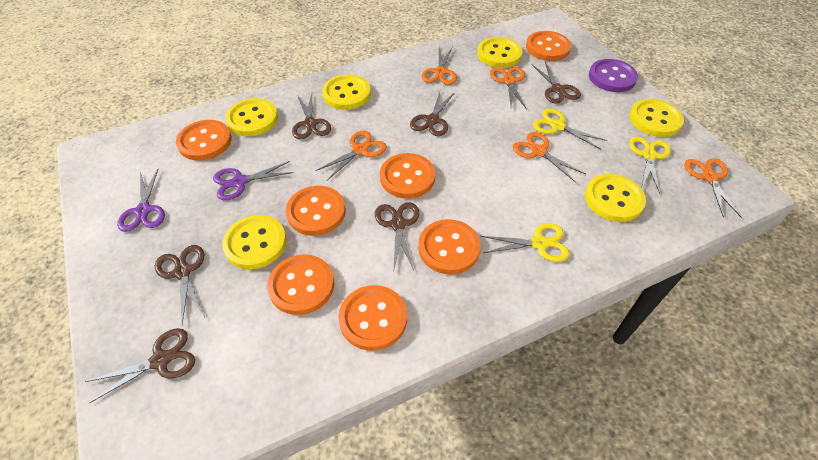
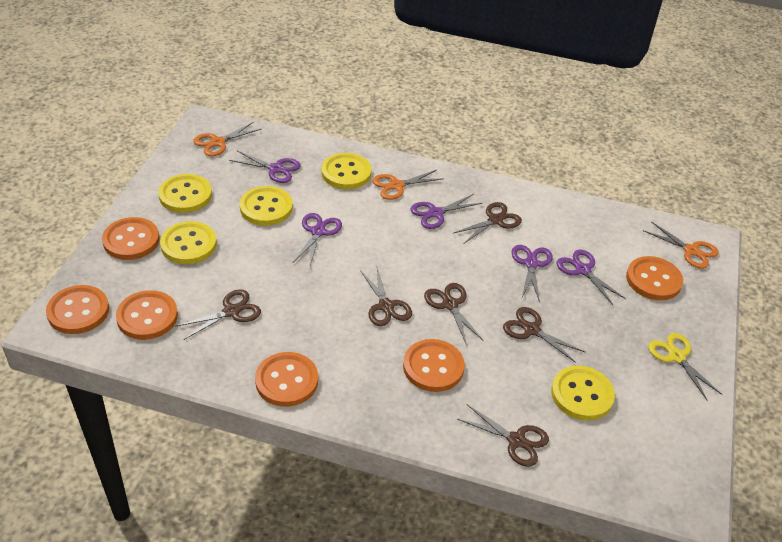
orange button: [176,120,231,161] [267,254,334,315] [286,186,346,235] [338,285,407,351] [380,153,435,199] [418,219,481,274] [526,31,571,61] = 7 -> [46,285,109,334] [102,217,159,260] [116,290,178,340] [255,352,318,407] [403,339,465,392] [626,256,683,300] = 6
orange scissors: [315,131,387,181] [422,47,457,85] [490,67,527,109] [513,132,586,183] [685,158,742,218] = 5 -> [193,122,261,156] [372,170,442,200] [643,221,719,269] = 3
purple button: [589,59,638,92] = 1 -> none = 0
purple scissors: [117,169,165,232] [213,161,294,200] = 2 -> [229,151,301,183] [293,213,342,265] [410,194,482,229] [512,245,553,302] [557,250,626,305] = 5
yellow button: [222,215,286,269] [225,98,278,136] [322,74,371,110] [477,37,523,68] [585,174,646,222] [629,99,684,137] = 6 -> [158,174,212,213] [160,221,217,264] [240,186,293,226] [321,153,371,189] [551,366,615,420] = 5
yellow scissors: [480,223,569,262] [533,109,607,149] [629,136,671,193] = 3 -> [648,333,723,401] = 1

